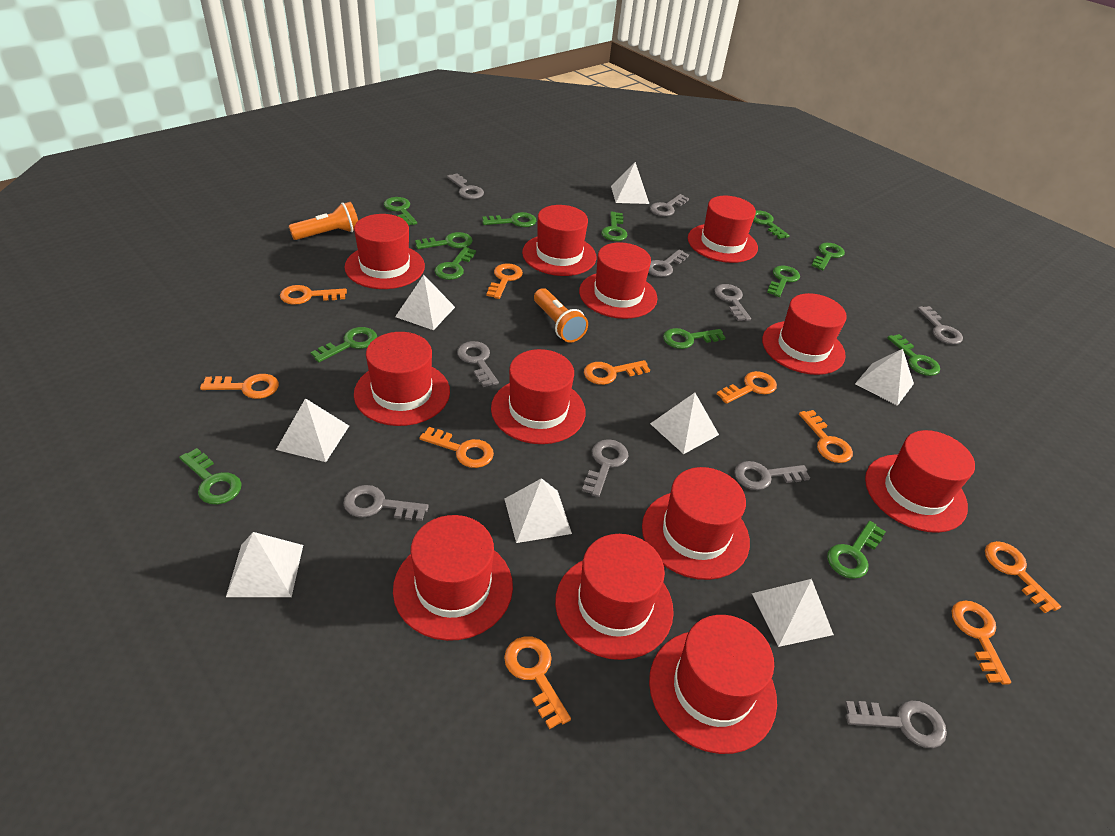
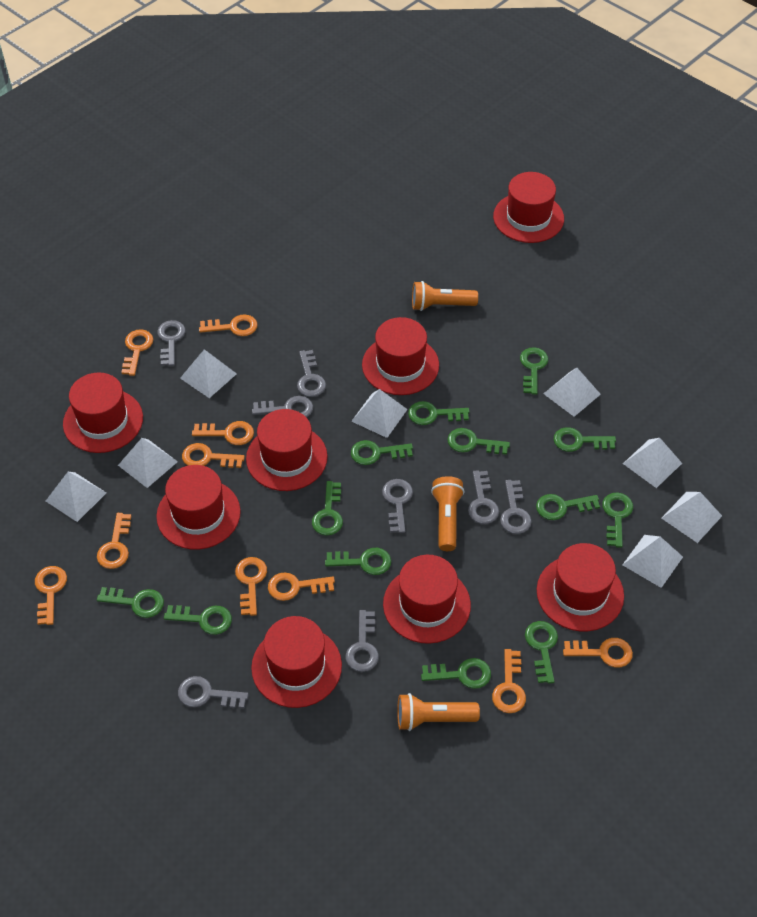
grey key: [343,485,429,521] [447,173,484,199] [457,341,499,387] [582,439,628,497] [648,249,689,277] [650,194,689,216] [714,284,751,321] [734,461,810,490] [845,701,947,748] [917,306,963,344] = 10 -> [157,320,185,366] [178,676,248,708] [252,396,313,418] [297,350,326,397] [346,610,379,672] [382,479,413,533] [468,470,499,524] [500,480,532,534] = 8
orange flashlight: [289,202,358,240] [534,288,588,343] = 2 -> [397,693,480,731] [412,281,478,311] [431,476,464,551] = 3
red hat: [344,214,425,289] [354,332,450,426] [393,515,513,641] [491,349,586,444] [522,205,596,276] [555,534,674,660] [579,242,657,319] [642,467,750,580] [649,615,777,754] [688,196,758,263] [762,293,847,375] [865,430,975,533] = 12 -> [63,372,143,453] [156,465,241,550] [246,409,328,491] [251,616,342,708] [362,317,439,395] [383,555,471,644] [493,172,564,243] [537,543,624,631] = 8

